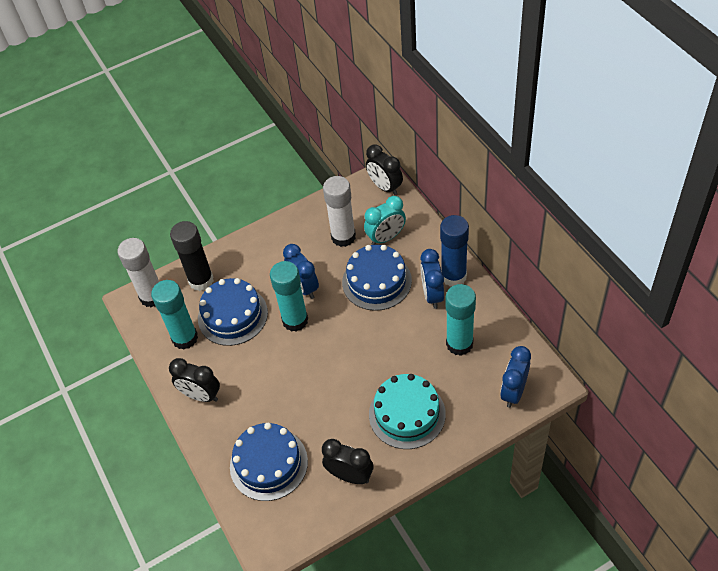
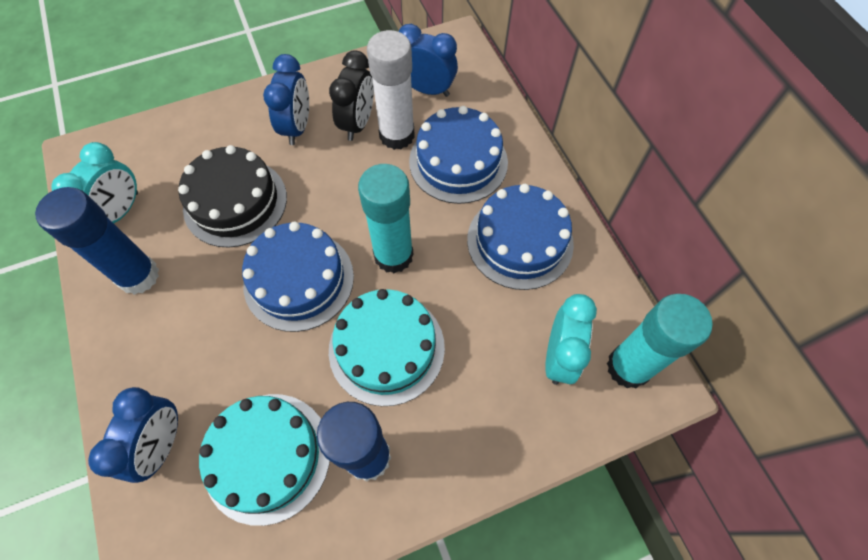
black cake: none = 0 -> [178,145,287,248] = 1
black clock: [169,358,220,402] [322,439,373,484] [366,145,403,195] = 3 -> [329,50,374,141] = 1
black glue stick: [170,221,214,291] = 1 -> none = 0
blue glue stick: [440,215,469,287] = 1 -> [35,187,159,295] [317,402,391,482] = 2
turquoise cake: [369,374,446,449] = 1 -> [199,394,330,526] [329,289,445,406] = 2
turquoise clock: [364,196,406,245] = 1 -> [51,142,138,223] [545,294,597,385] = 2
turquoise glue stick: [151,280,198,350] [270,261,308,332] [446,284,476,356] = 3 -> [358,164,414,273] [607,294,713,388] = 2
white glue stick: [118,238,159,307] [323,176,356,247] = 2 -> [367,30,415,150] = 1

